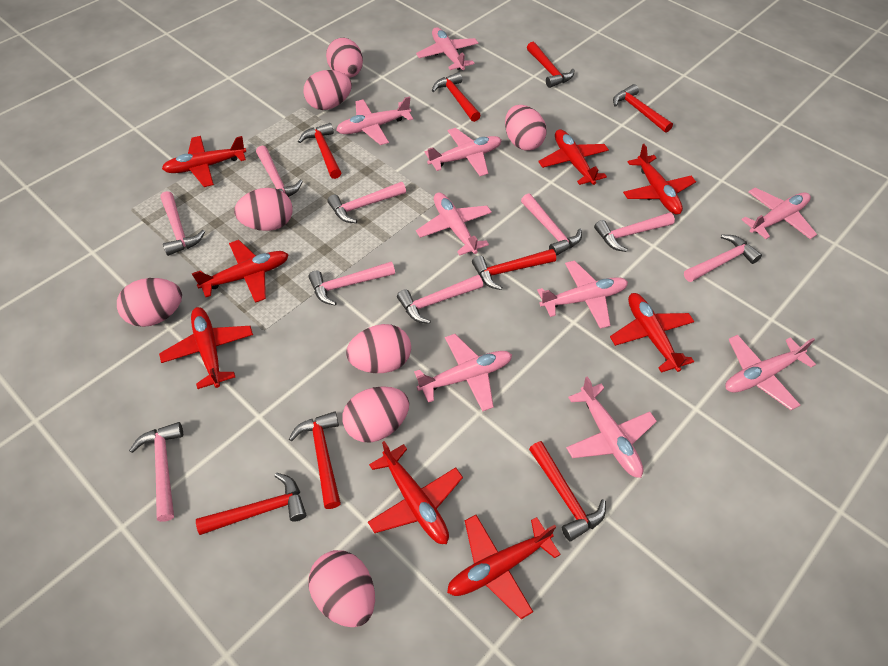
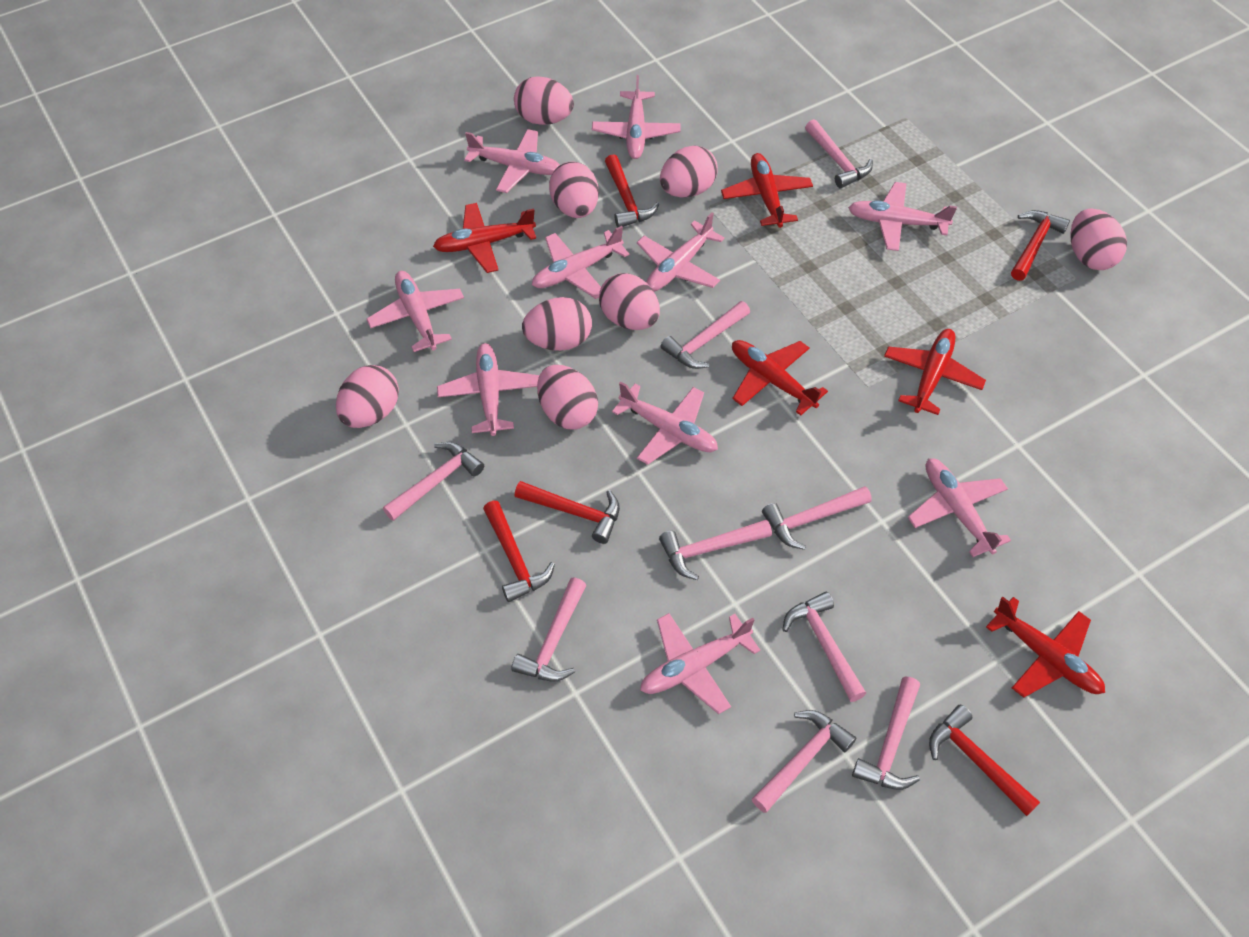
pink plane: [336,96,413,145] [414,334,512,411] [416,27,479,70] [416,192,492,256] [425,128,502,176] [537,260,628,329] [566,376,657,478] [725,335,816,410] [741,187,817,239] = 9 -> [367,271,464,352] [437,343,539,436] [464,129,560,193] [532,226,630,299] [592,75,681,159] [612,382,718,465] [637,213,725,292] [640,613,760,714] [848,182,957,251] [908,458,1011,557] = 10
red hammer: [196,473,306,535] [289,411,341,509] [298,123,341,179] [432,72,481,122] [472,249,556,290] [527,42,575,88] [529,441,606,541] [613,84,673,133] = 8 -> [483,501,555,602] [515,481,620,544] [605,154,659,227] [929,705,1040,816] [1011,210,1070,281] = 5
red plane: [159,307,253,389] [162,136,246,187] [192,240,289,303] [368,441,463,544] [447,515,561,619] [538,129,609,185] [610,293,695,373] [623,144,696,215] = 8 -> [433,203,536,273] [721,153,813,228] [732,340,828,416] [884,329,986,415] [986,597,1105,698] = 5

